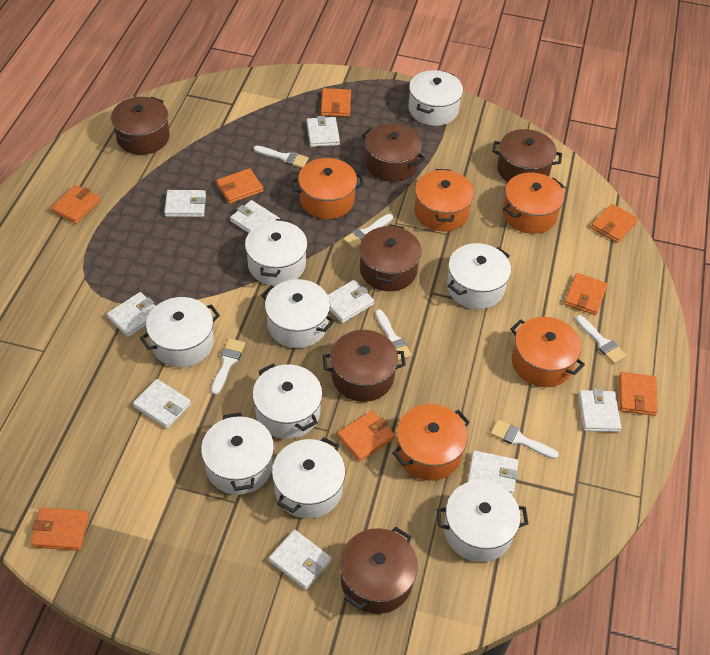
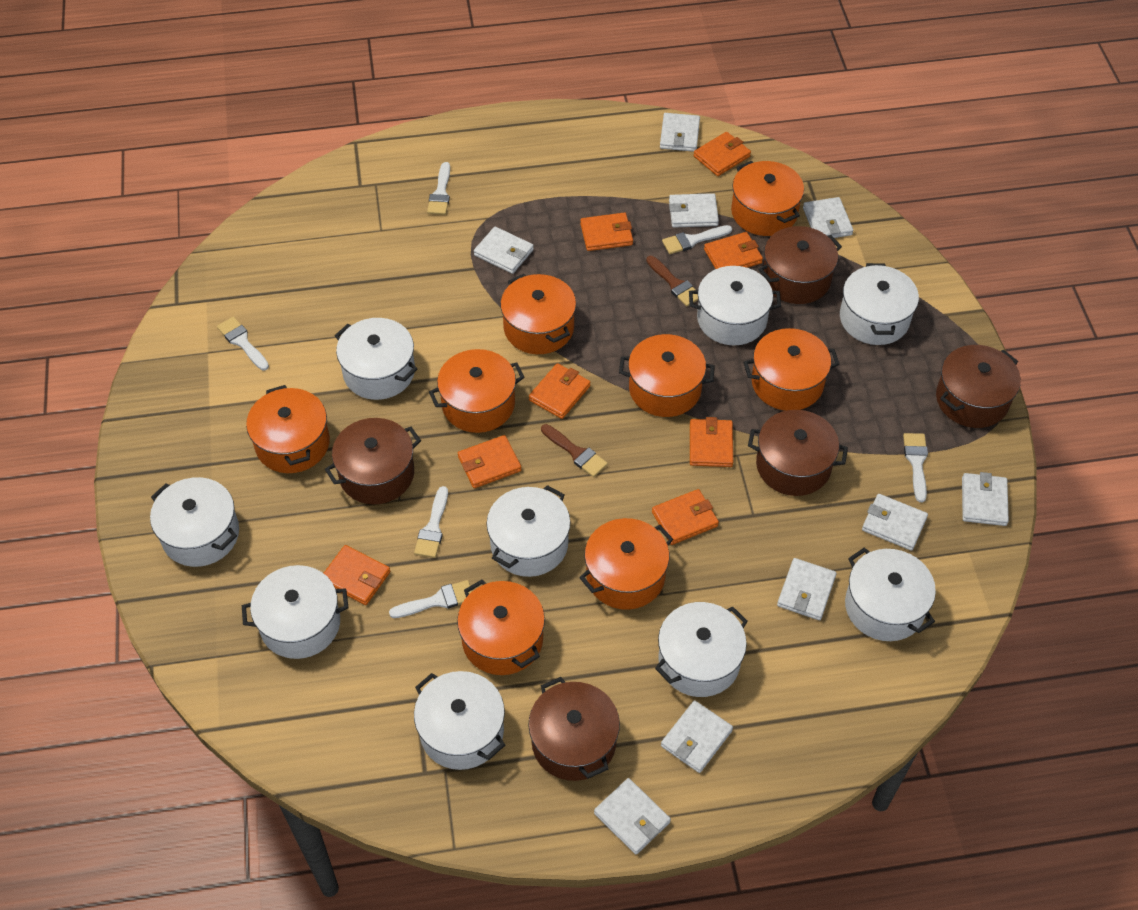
brown brush: none = 0 -> [541,424,608,477] [646,256,698,306] = 2
brown pot: [111,97,170,155] [323,330,406,402] [340,527,418,614] [359,224,422,291] [362,123,425,182] [492,129,562,182] = 6 -> [325,418,421,504] [528,677,620,781] [748,410,848,496] [758,226,842,304] [936,345,1021,428] = 5
orange pot: [291,158,364,219] [392,404,470,481] [414,169,474,232] [503,172,564,234] [510,317,585,387] = 5 -> [246,385,330,473] [429,349,525,433] [457,579,545,675] [500,274,576,354] [579,518,673,610] [619,334,715,417] [731,161,804,236] [743,328,839,411] = 8

